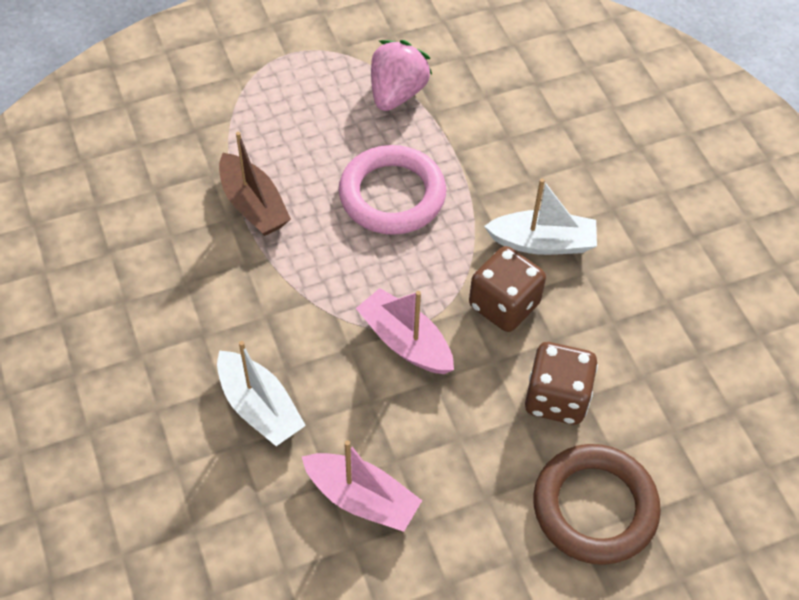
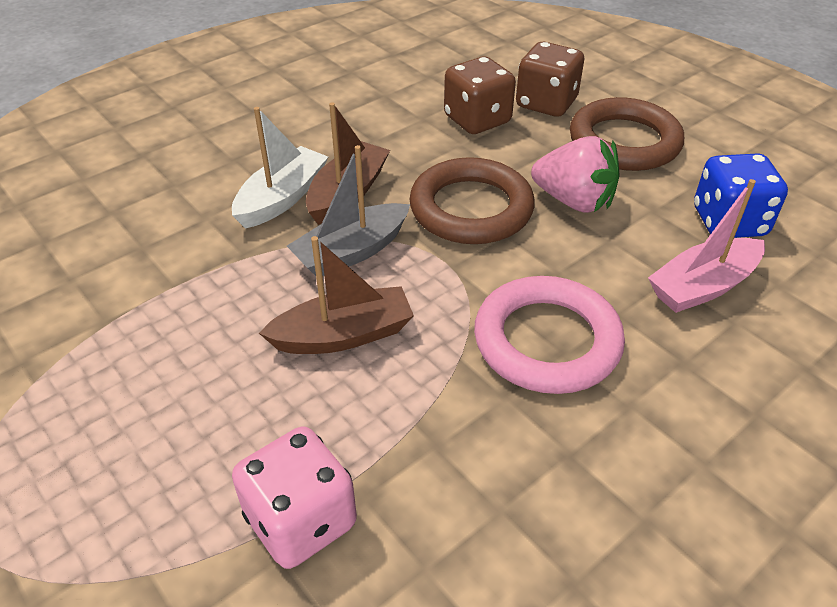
blue dice: none = 0 -> [694,153,788,238] = 1
brown boat: [219,132,291,236] = 1 -> [259,236,414,354] [306,102,390,225] = 2
brown ring: [533,444,661,565] = 1 -> [409,157,535,244] [570,97,684,171] = 2
grey boat: none = 0 -> [287,145,410,276] = 1
pink boat: [302,440,422,532] [356,288,454,374] = 2 -> [648,179,765,313] = 1
pink dice: none = 0 -> [232,426,357,569] = 1
white boat: [217,341,306,446] [484,178,597,255] = 2 -> [232,107,328,229] = 1

